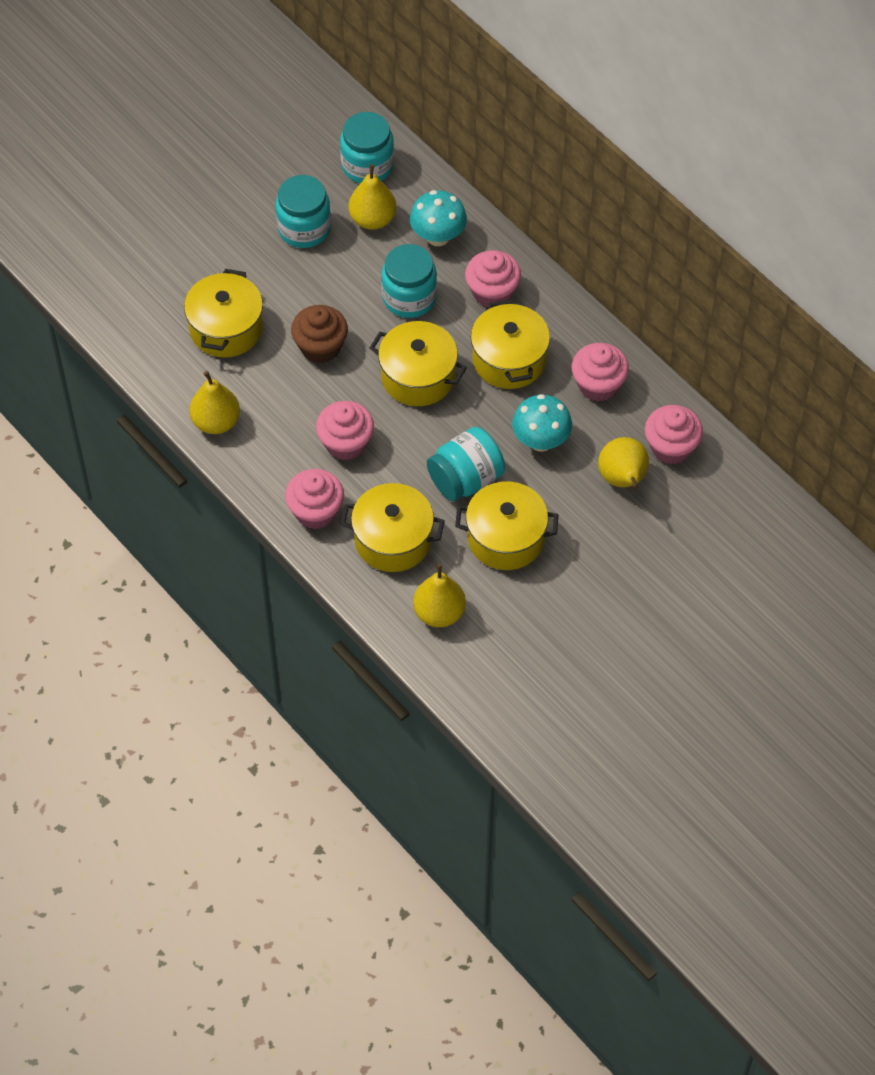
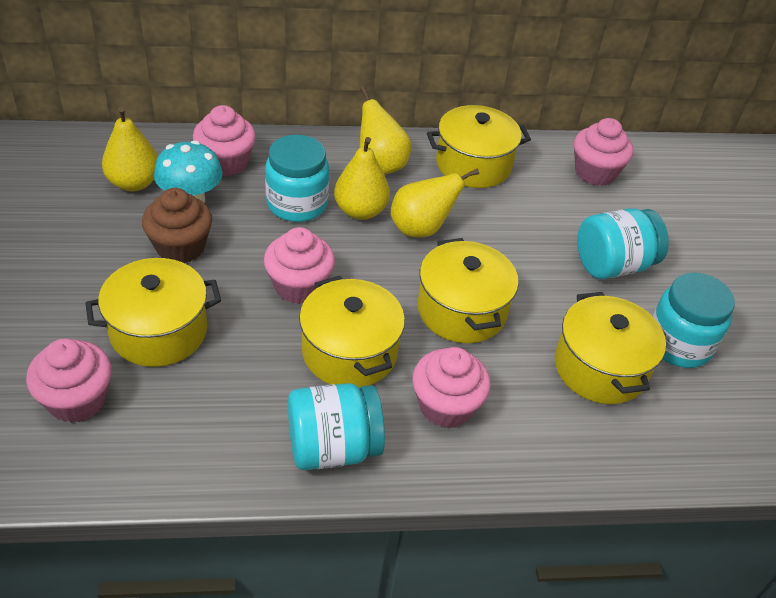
turquoise mushroom: [410,190,467,246] [512,394,572,452] = 2 -> [154,140,223,203] = 1

